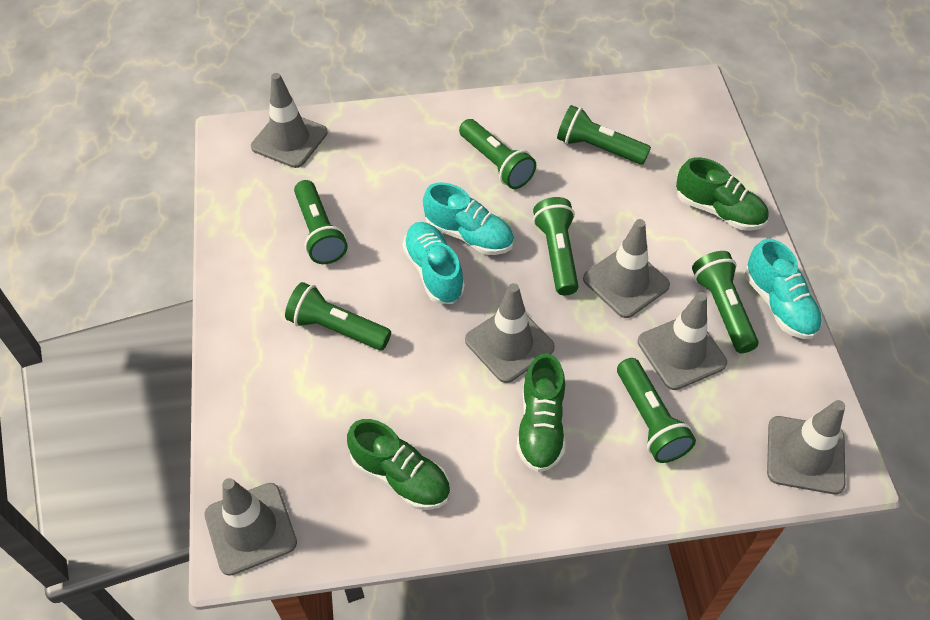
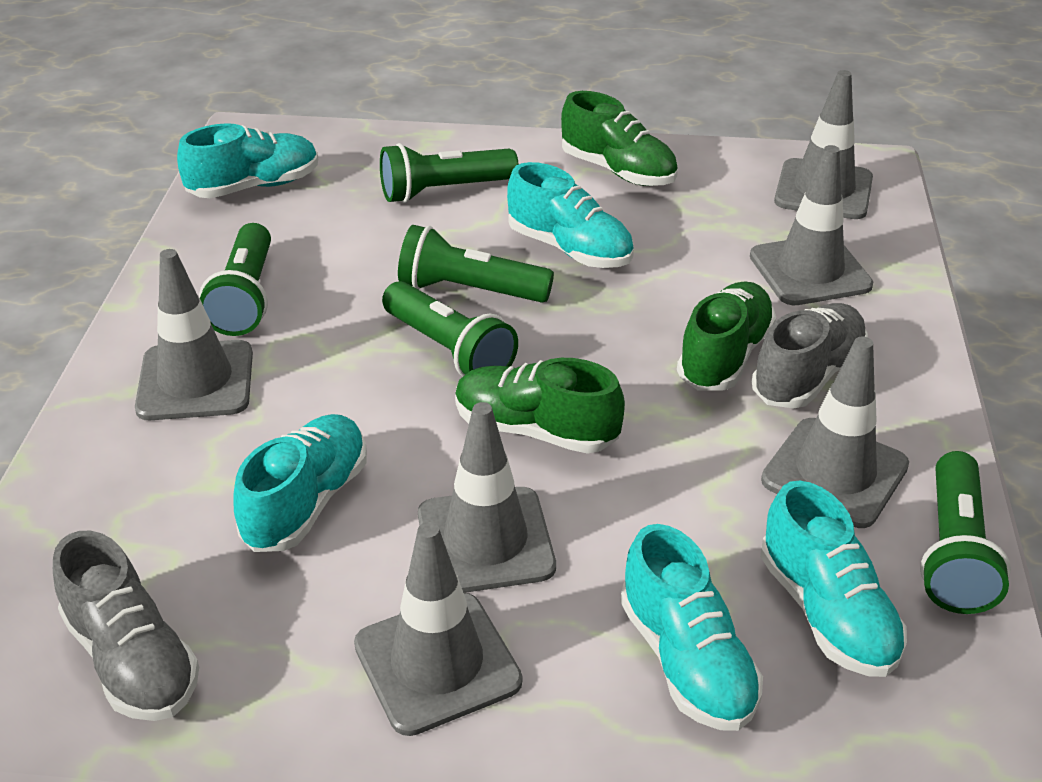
green flashlight: [285,282,391,350] [294,180,348,264] [459,119,536,189] [533,197,578,295] [557,105,651,165] [617,358,696,463] [692,251,759,353] = 7 -> [199,223,271,336] [380,143,519,203] [382,281,518,377] [398,225,554,303] [920,451,1011,614] = 5
grey shoe: none = 0 -> [53,531,199,721] [752,303,868,408] = 2
turquoise shoe: [403,222,465,304] [423,182,514,255] [745,238,822,339] = 3 -> [177,123,318,198] [233,414,367,552] [507,162,634,268] [620,524,763,731] [760,480,907,677] = 5

